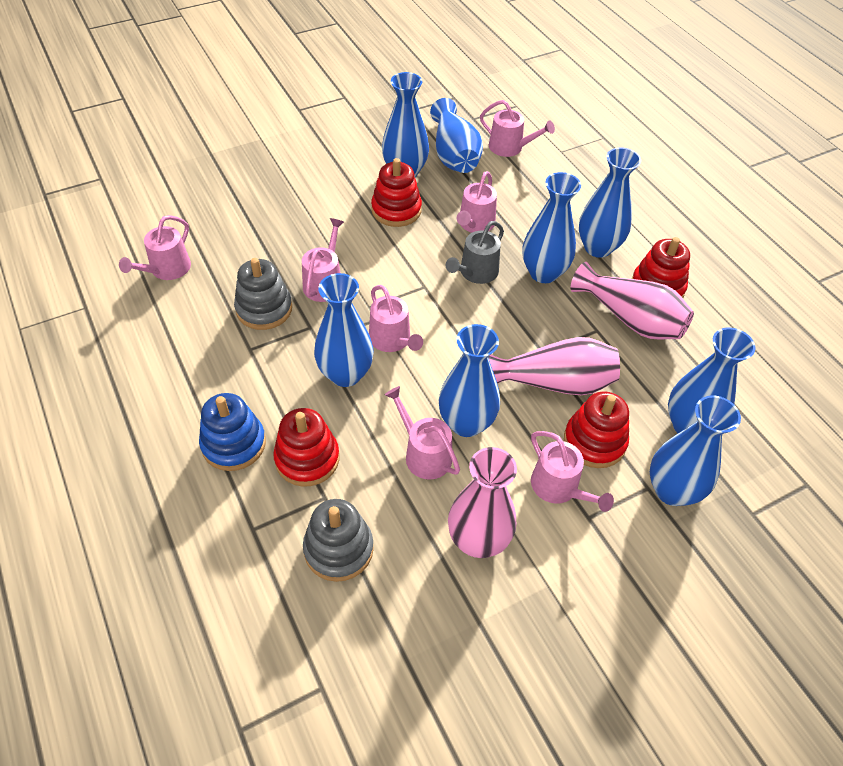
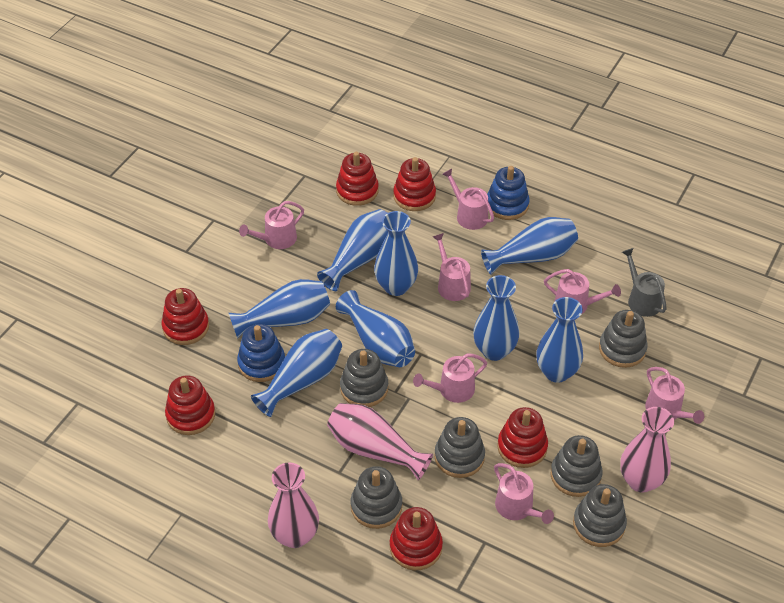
blue stacking toy: [199,393,266,471] = 1 -> [237,324,285,382] [487,166,530,220] = 2
grey stacking toy: [234,258,292,330] [303,499,374,582] = 2 -> [340,349,388,407] [351,466,402,529] [434,417,485,478] [551,435,602,497] [573,484,627,547] [599,310,647,368] = 6
red stacking toy: [273,408,339,487] [371,158,422,227] [564,391,629,468] [632,237,690,298] = 4 -> [161,288,209,345] [165,375,215,435] [336,152,379,206] [390,507,443,570] [393,157,436,211] [497,407,548,468] = 6

